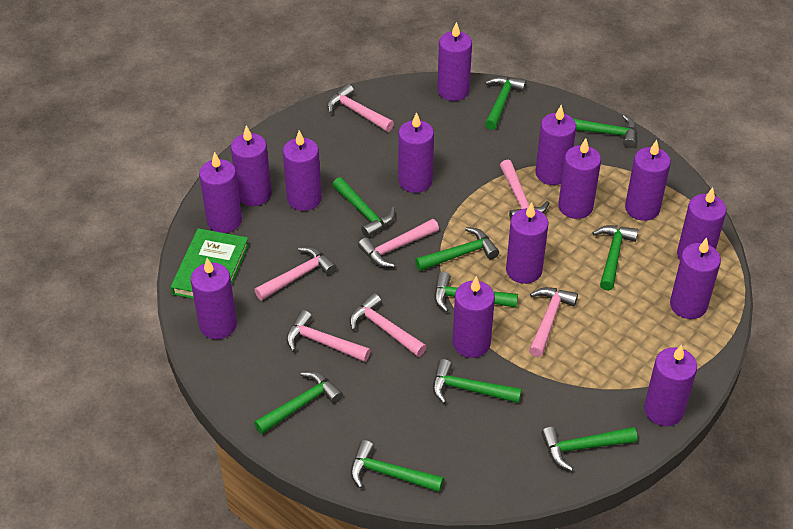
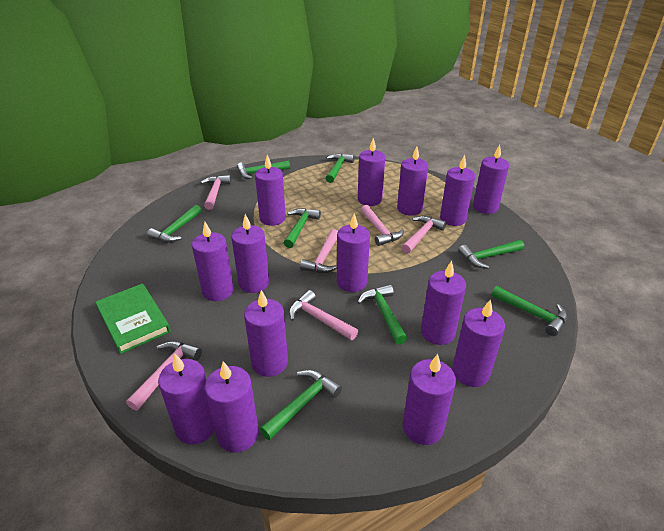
green hammer: [254,371,343,434] [332,177,395,238] [351,440,444,492] [415,227,499,271] [433,359,522,404] [434,272,518,312] [485,76,526,130] [541,427,637,471] [573,115,637,148] [593,225,638,291] = 10 -> [147,205,202,243] [237,161,290,179] [260,370,342,440] [284,208,321,248] [325,153,355,183] [357,284,407,345] [458,240,524,269] [491,286,567,336] = 8
pink hammer: [255,247,337,300] [286,310,371,362] [327,84,394,132] [350,293,427,357] [358,219,439,267] [500,160,549,220] [529,287,578,357] = 7 -> [126,341,202,411] [201,175,231,210] [289,290,358,340] [300,229,338,273] [361,205,404,246] [401,216,446,254] = 6

